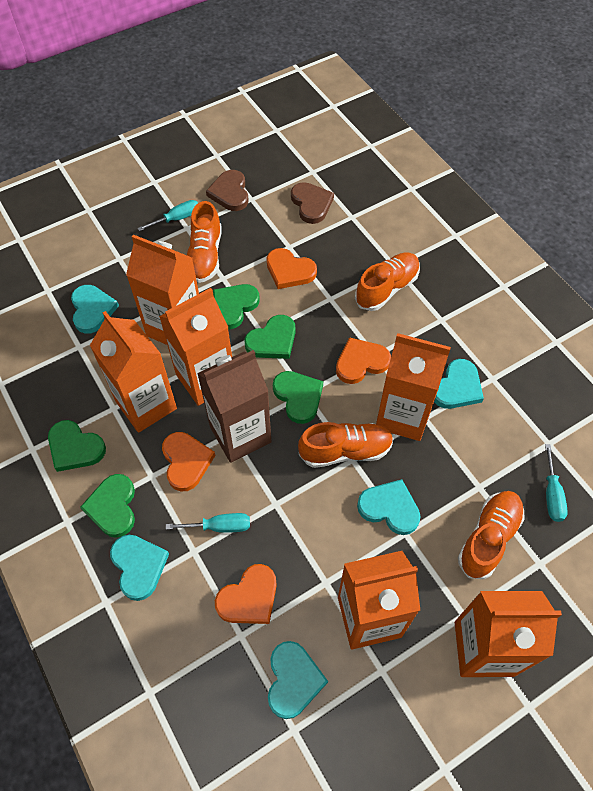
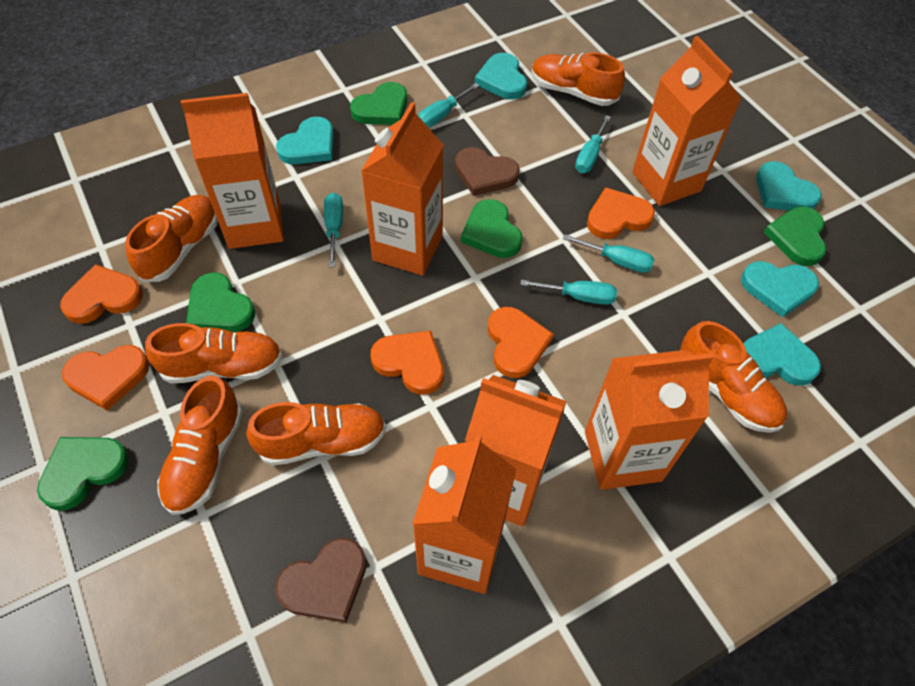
brown carton: [197,350,272,463] = 1 -> none = 0
orange heart: [162,432,216,491] [215,564,277,624] [267,248,317,289] [336,337,391,384] = 4 -> [60,264,143,324] [62,345,150,410] [371,331,444,395] [488,307,554,378] [587,187,655,239] = 5
orange shoe: [187,201,222,283] [298,422,394,468] [355,252,420,311] [458,491,525,579] = 4 -> [125,195,218,282] [145,323,283,383] [157,376,243,515] [246,402,386,466] [531,52,625,106] [680,321,787,433] = 6
turquoise screwdriver: [138,200,198,231] [166,513,250,533] [545,444,568,522] = 3 -> [324,193,343,267] [418,83,480,127] [520,280,617,305] [563,234,655,273] [575,115,611,173] = 5

